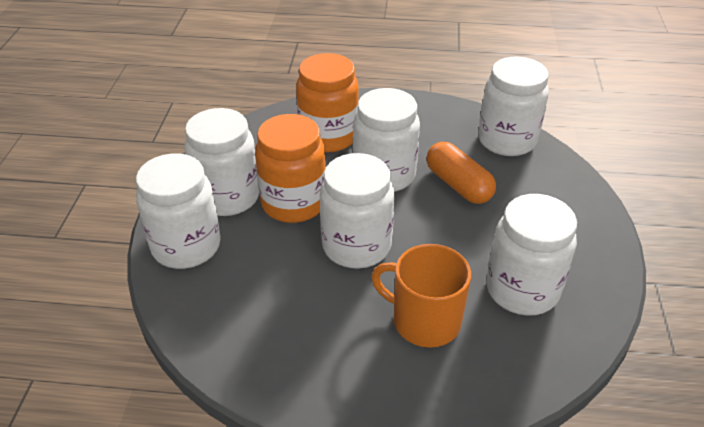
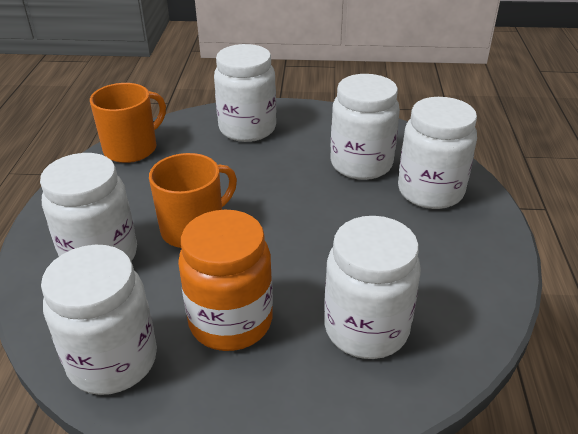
orange capsule: [426,142,496,204] = 1 -> none = 0
orange jar: [255,114,326,223] [296,53,359,152] = 2 -> [178,210,273,351] = 1
orange mug: [371,244,471,348] = 1 -> [90,83,166,163] [149,153,237,248] = 2

